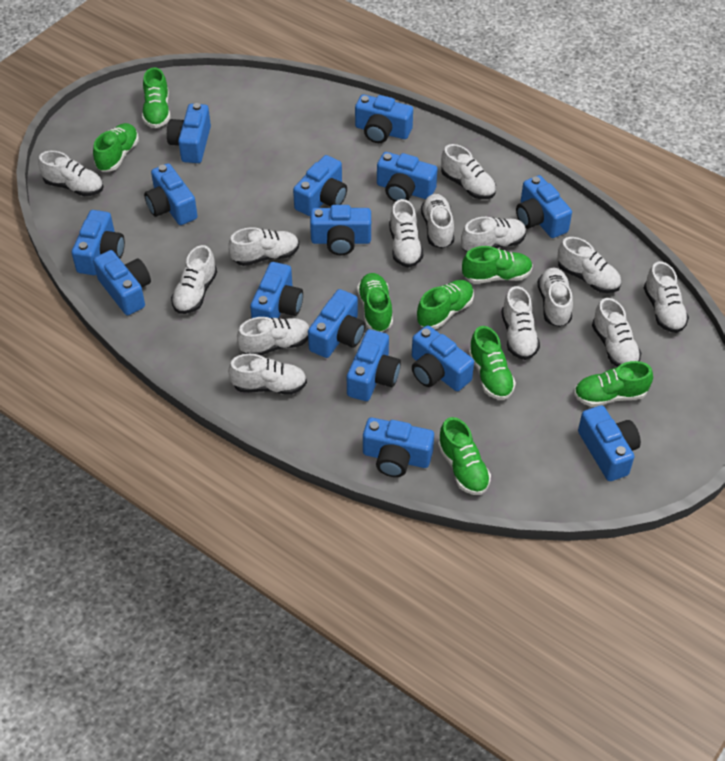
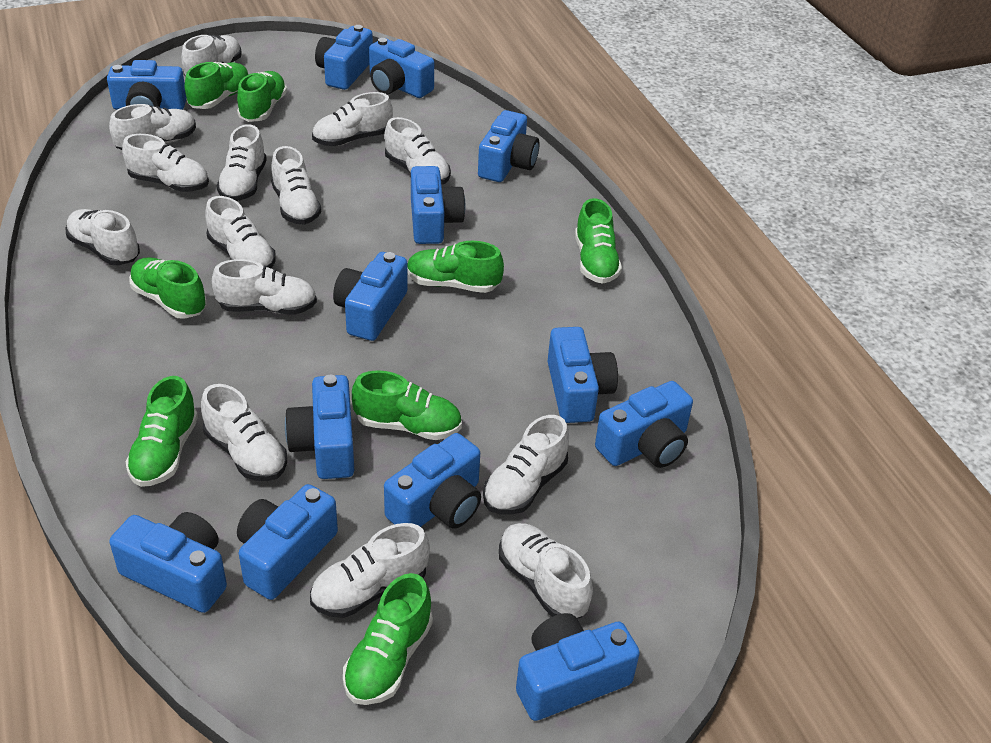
blue camera: [72,210,125,275] [93,250,151,315] [144,163,197,225] [167,103,211,163] [250,262,303,318] [293,155,347,216] [308,289,365,358] [310,205,371,255] [347,329,401,401] [355,94,413,143] [363,418,434,477] [377,152,438,202] [412,325,474,391] [516,175,572,238] [578,405,641,481] = 15 -> [107,60,186,110] [109,512,227,613] [237,484,338,600] [285,375,354,479] [315,25,373,90] [333,252,408,341] [369,38,434,98] [384,433,481,529] [411,166,465,244] [478,110,540,182] [516,613,640,721] [548,327,618,423] [595,381,693,468] = 13

